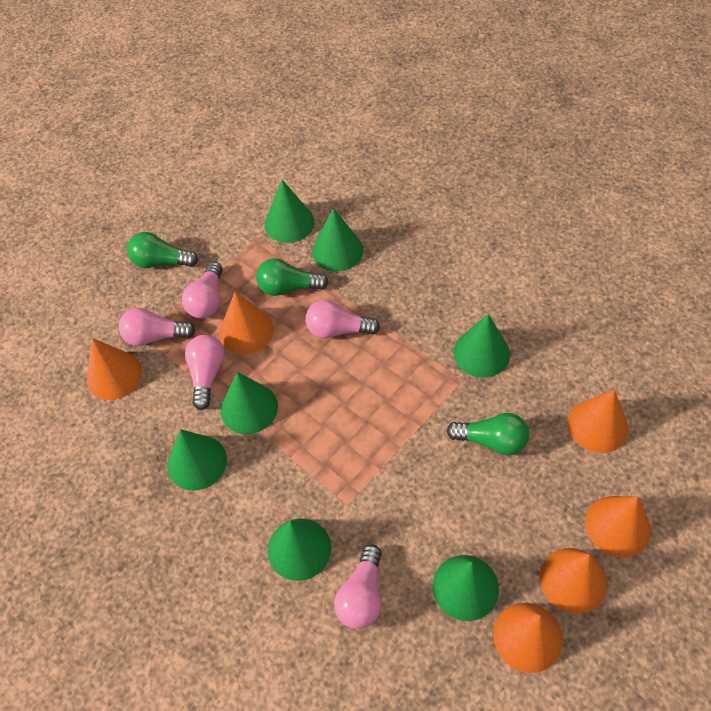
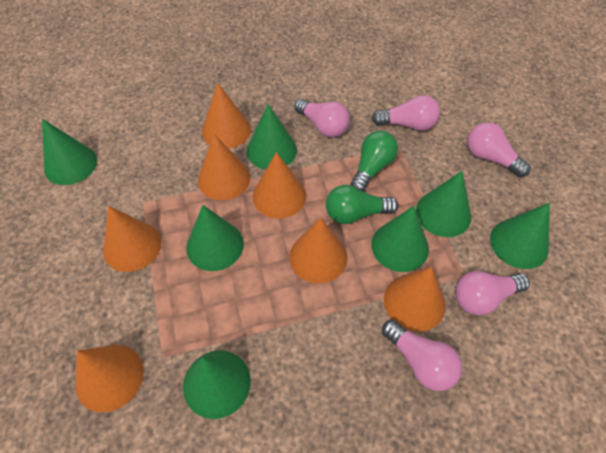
green light bulb: [127,232,198,268] [256,258,329,296] [446,413,529,455] = 3 -> [326,185,398,224] [350,131,398,192] = 2
orange cone: [87,338,142,400] [219,292,274,355] [493,603,563,673] [540,548,607,614] [567,390,628,453] [585,496,651,558] = 6 -> [75,345,144,412] [103,206,161,272] [198,134,250,200] [202,83,251,148] [253,152,306,219] [289,217,347,284] [384,267,446,332] = 7

